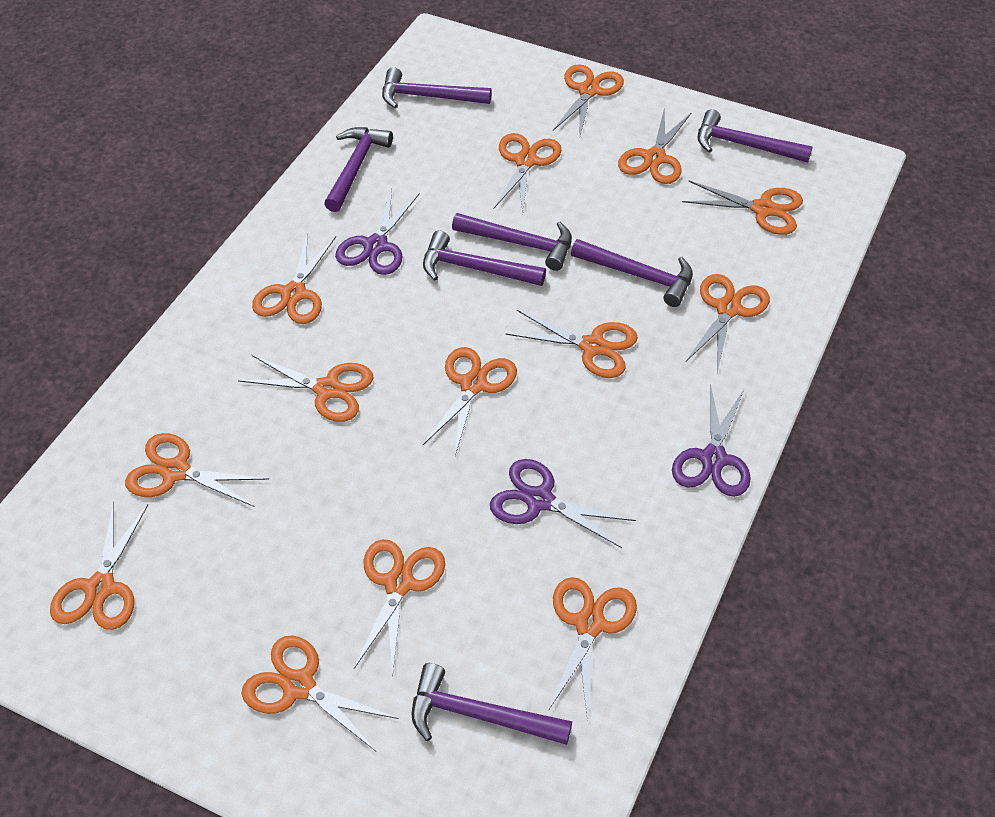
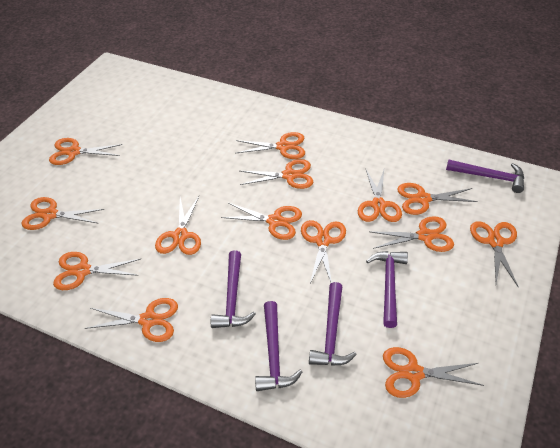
purple hammer: [324,127,393,212] [382,67,492,108] [411,663,572,745] [423,231,546,286] [452,213,572,271] [571,239,693,307] [697,109,813,163] = 7 -> [211,250,256,328] [255,301,302,391] [309,282,357,366] [366,251,408,328] [446,159,524,193] = 5
purple scissors: [335,189,420,275] [490,459,636,548] [672,383,751,497] = 3 -> none = 0

